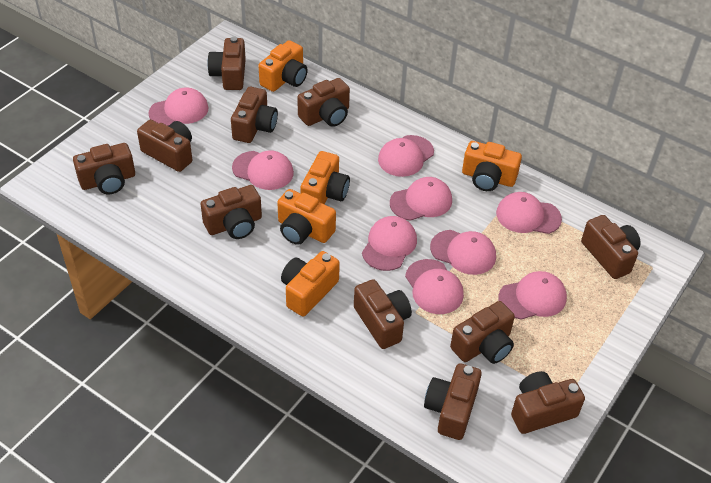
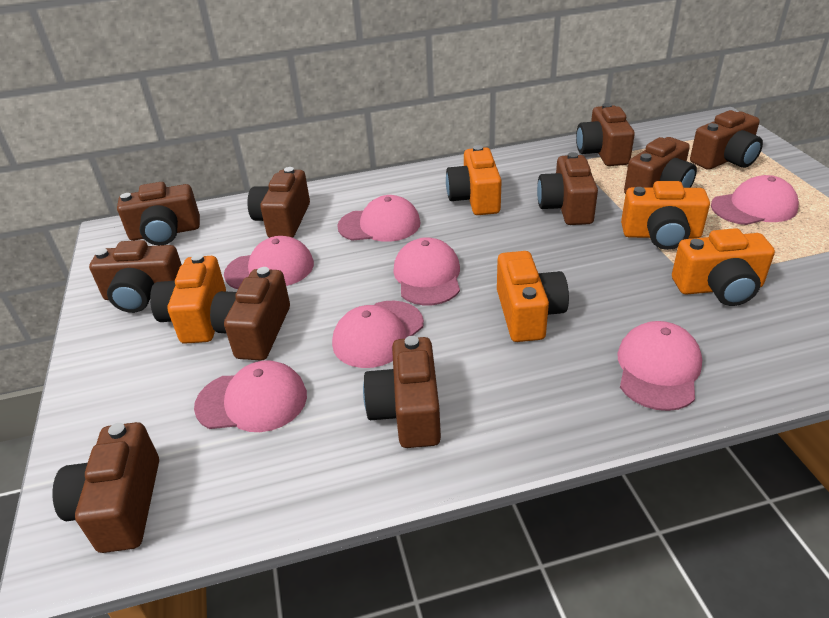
brown camera: [73,143,135,194] [137,120,192,172] [200,185,262,239] [207,37,246,90] [231,87,278,143] [297,78,350,127] [354,279,412,349] [424,363,482,440] [450,301,515,364] [511,371,585,434] [581,215,641,279] = 11 -> [52,422,159,553] [89,240,182,313] [117,182,200,245] [210,267,290,361] [247,167,310,238] [363,336,441,448] [537,152,598,225] [576,103,635,166] [624,137,697,194] [690,110,763,170] = 10
pink cap: [148,88,208,126] [232,150,294,190] [362,216,417,271] [378,135,434,177] [390,177,452,221] [405,259,464,314] [430,230,496,275] [496,192,562,234] [498,271,567,320] = 9 -> [194,360,307,432] [224,236,314,289] [332,301,424,368] [337,195,420,242] [393,237,460,305] [617,321,702,411] [711,175,799,225] = 7

